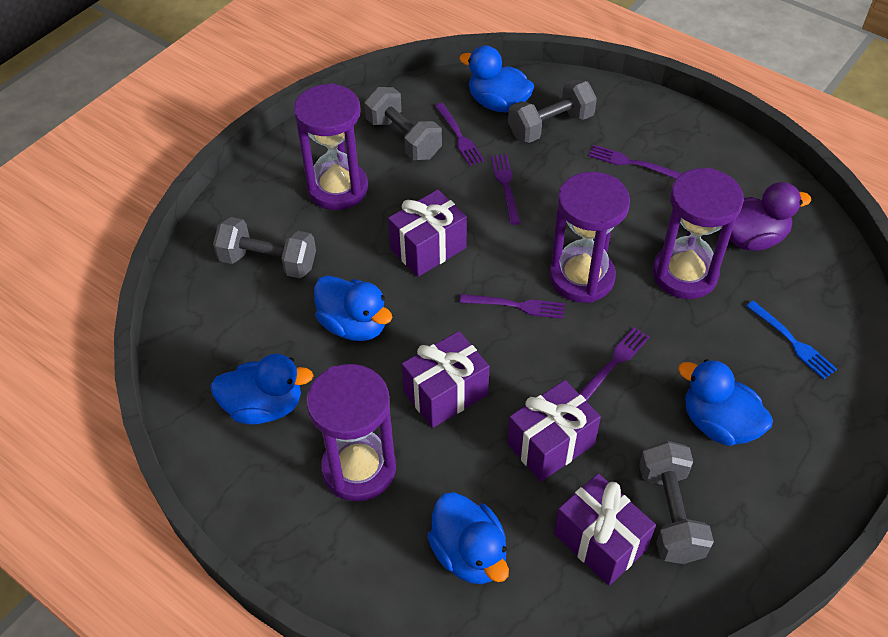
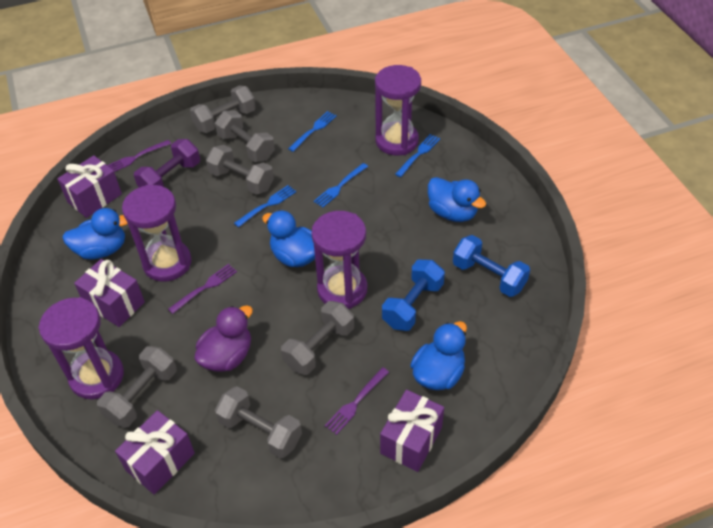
blue duck: [210,353,314,424] [314,275,393,341] [427,492,509,584] [459,46,535,113] [678,359,773,446] = 5 -> [62,208,128,259] [262,210,315,267] [410,321,467,390] [428,177,486,222] = 4
blue dumbbell: none = 0 -> [382,259,445,331] [453,235,530,297] = 2
blue fork: [746,301,837,379] = 1 -> [234,185,296,227] [288,111,337,152] [314,163,368,208] [395,134,440,177] = 4
grey dumbbell: [213,217,316,278] [364,87,442,160] [508,79,597,143] [639,441,714,564] = 4 -> [97,346,177,428] [190,85,256,133] [206,145,274,195] [215,110,275,162] [215,386,302,459] [281,301,354,375] = 6
purple dumbbell: none = 0 -> [134,139,200,188] = 1
purple fork: [435,103,484,166] [460,294,565,319] [491,154,520,225] [579,327,650,402] [588,145,683,179] = 5 -> [107,140,171,172] [168,264,237,314] [325,367,389,435] = 3

